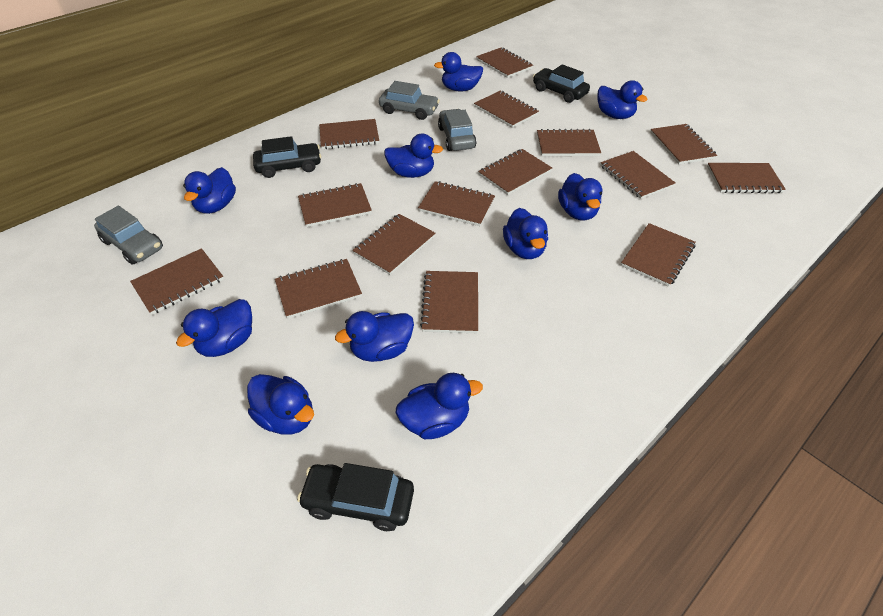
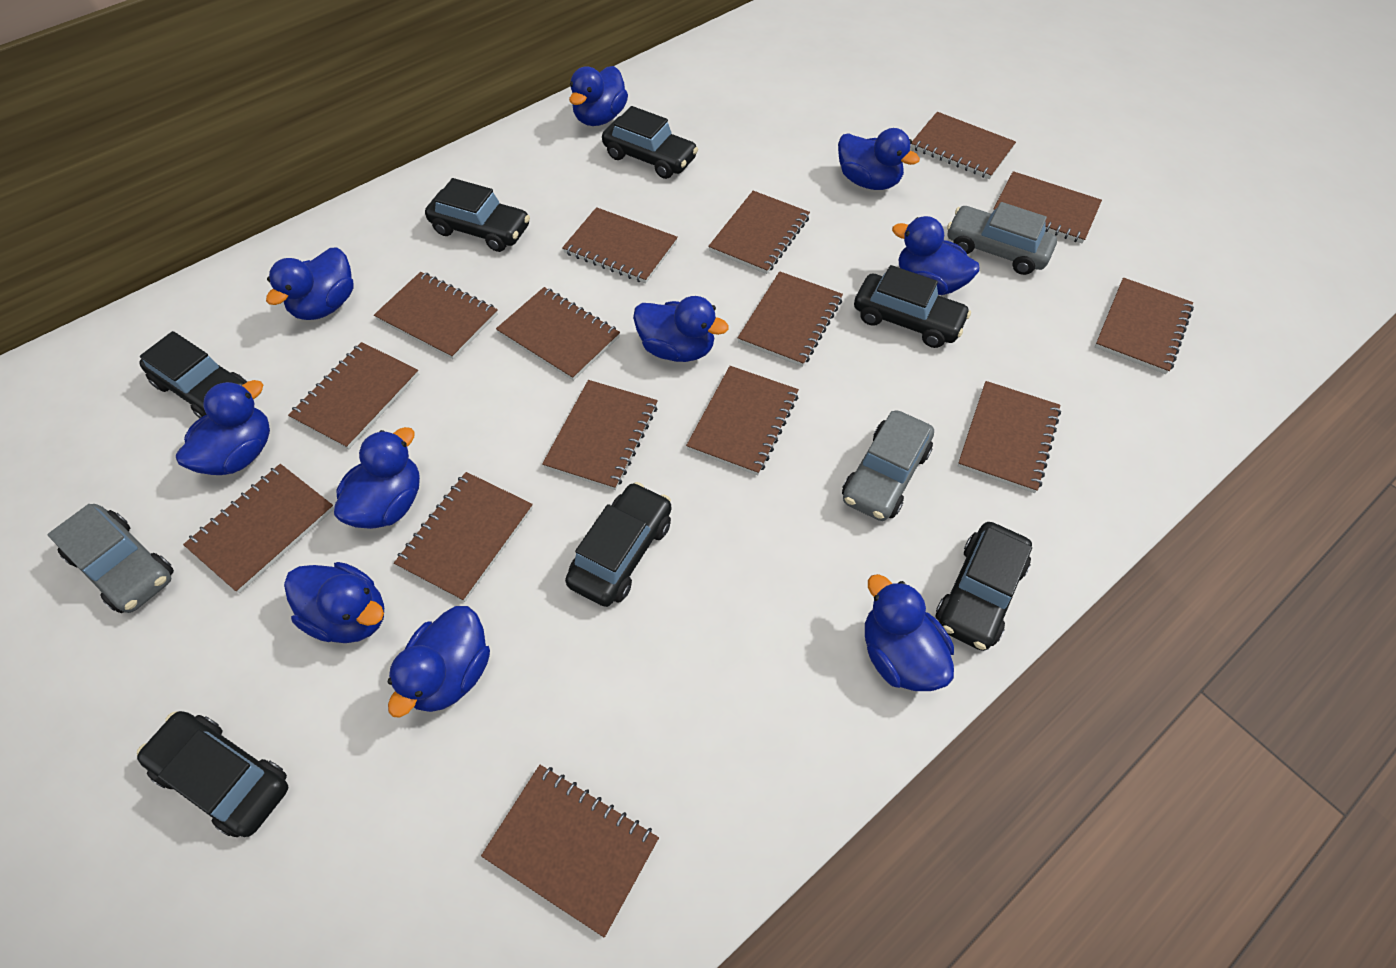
black car: [253,136,321,178] [297,463,414,531] [533,64,590,103] = 3 -> [137,711,288,837] [139,331,247,418] [425,178,530,252] [565,482,671,607] [602,106,698,179] [854,265,971,348] [936,522,1032,651] = 7

